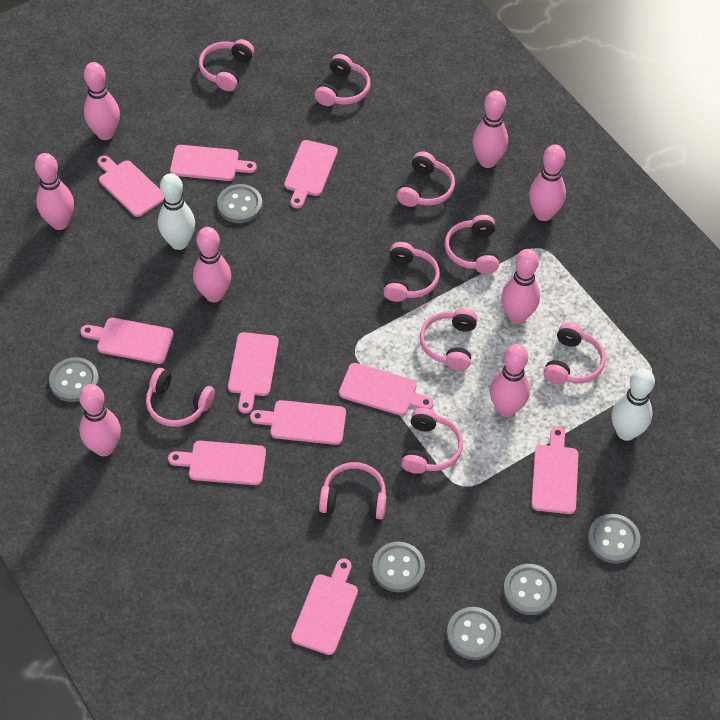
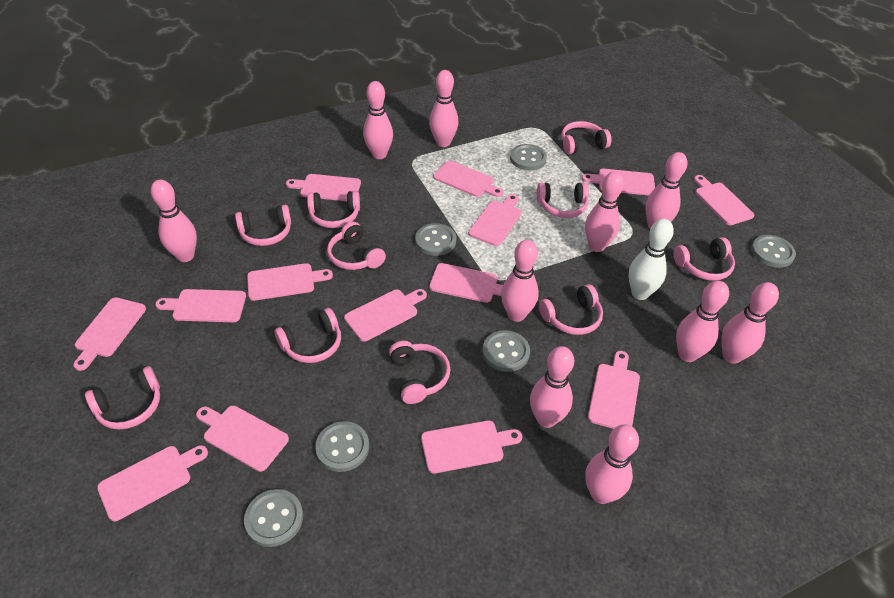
pink bowling pin: [35,153,74,230] [79,384,121,456] [84,62,120,140] [193,227,231,302] [472,91,508,168] [490,344,530,417] [502,249,540,324] [529,144,566,221] = 8 -> [151,180,197,262] [363,81,393,159] [429,70,458,147] [501,240,539,322] [530,346,574,428] [585,172,624,252] [585,424,639,504] [645,152,688,229] [676,281,729,362] [721,282,779,364] = 10
pink cutting board: [80,318,174,364] [97,155,164,217] [168,441,266,485] [170,145,257,181] [228,332,279,414] [250,400,346,445] [284,140,338,208] [291,559,358,655] [339,363,434,416] [531,427,578,514] = 10 -> [73,297,146,371] [97,445,208,521] [155,289,246,322] [196,405,289,472] [247,263,333,301] [286,174,361,201] [344,289,427,342] [421,420,522,474] [429,263,503,303] [433,161,503,197] [468,194,522,246] [582,169,655,196] [588,351,640,429] [694,175,754,225] = 14
white bowling pin: [158,173,195,250] [611,368,655,441] = 2 -> [629,219,674,300] = 1

